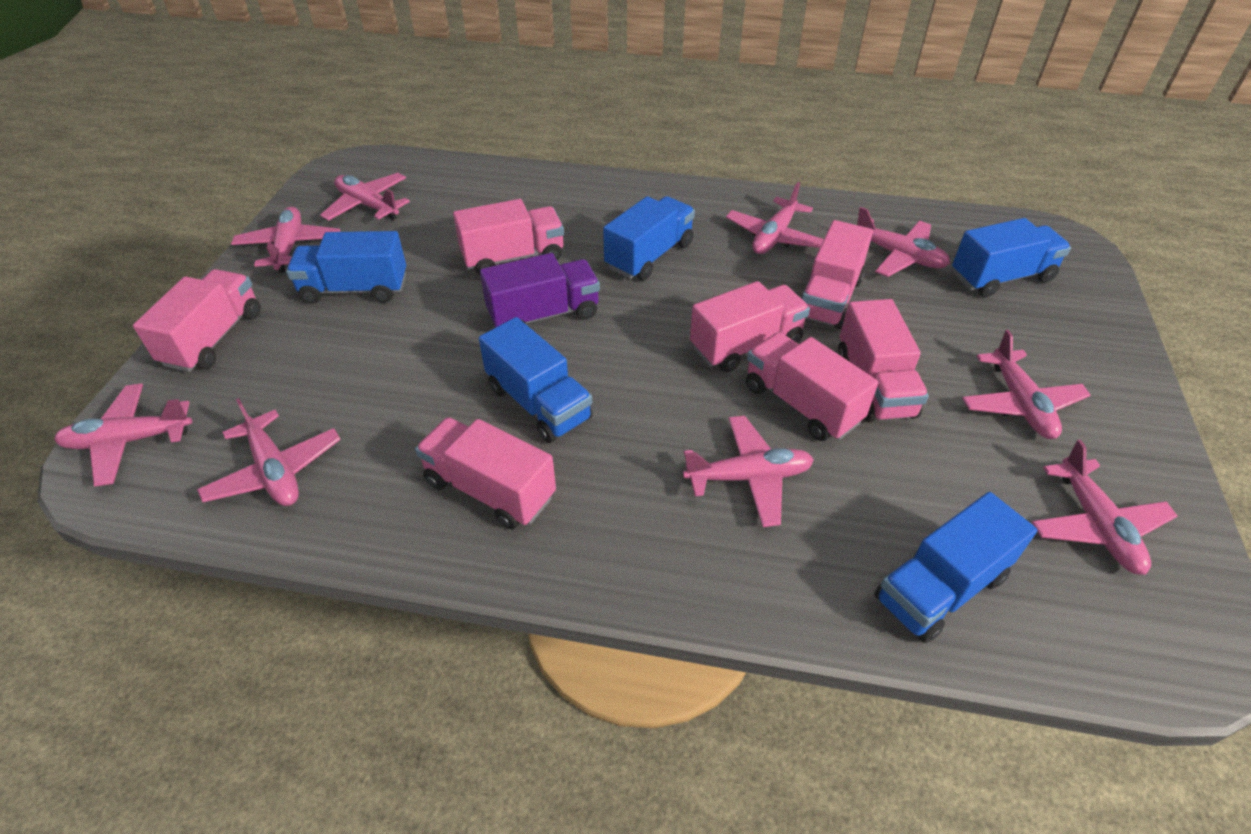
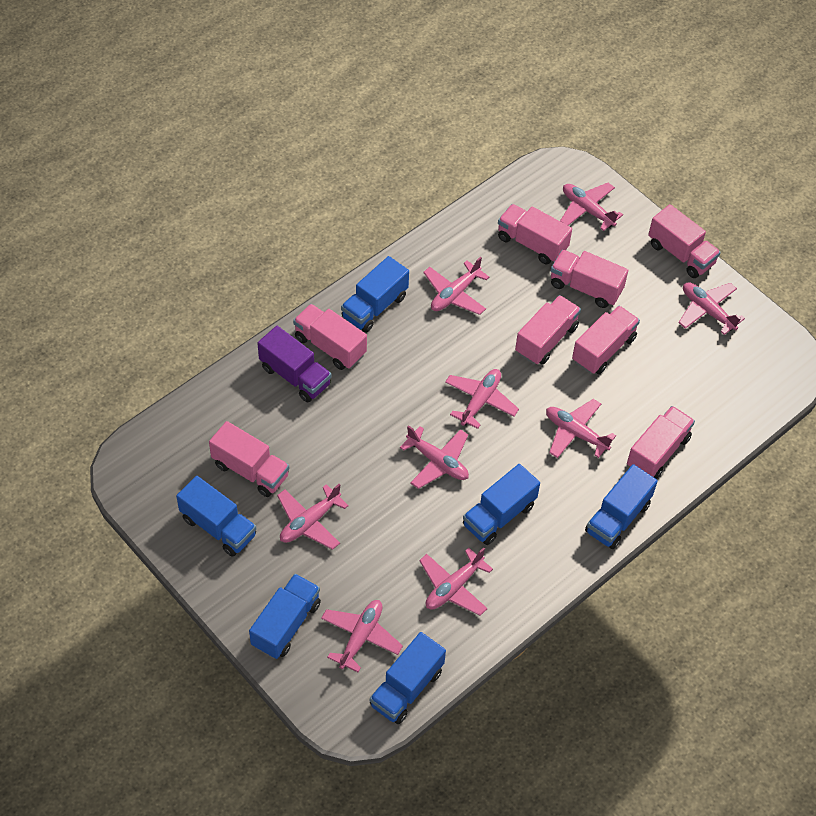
blue truck: [286,231,406,304] [479,317,593,443] [603,196,695,280] [874,492,1037,643] [952,218,1071,297] = 5 -> [176,476,256,557] [249,574,321,659] [341,256,409,333] [370,632,446,724] [463,464,540,545] [585,464,658,549] = 6
pink truck: [133,269,260,372] [415,417,556,530] [453,199,564,275] [690,281,810,372] [746,332,878,441] [801,220,873,330] [838,299,929,422] = 7 -> [209,421,289,497] [293,304,367,370] [498,204,572,265] [515,295,581,365] [551,250,628,308] [572,306,640,374] [627,406,695,479] [648,204,721,278] = 8

